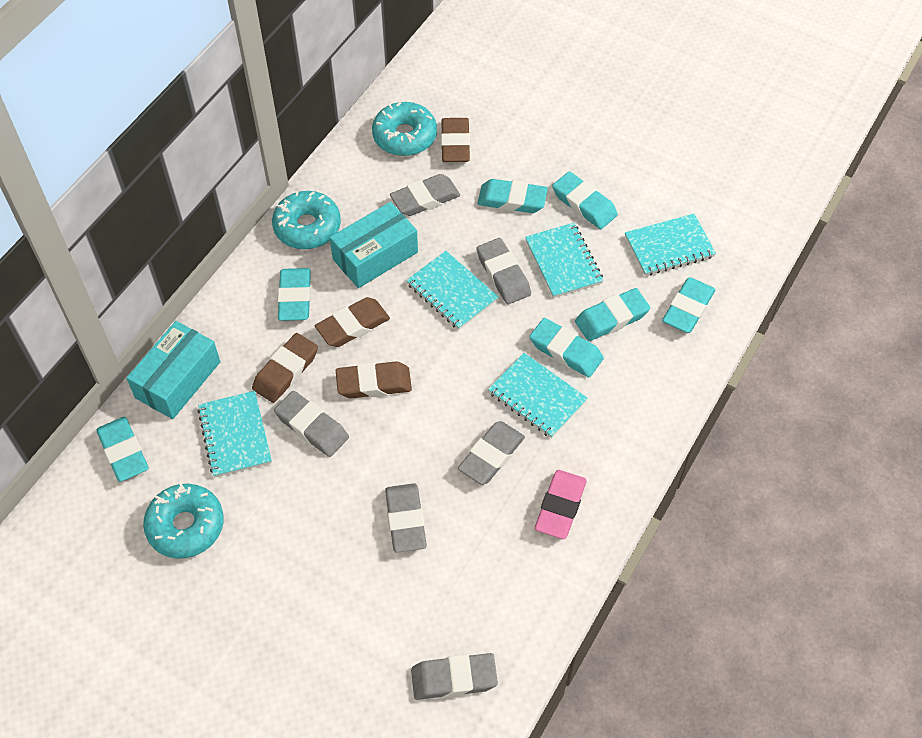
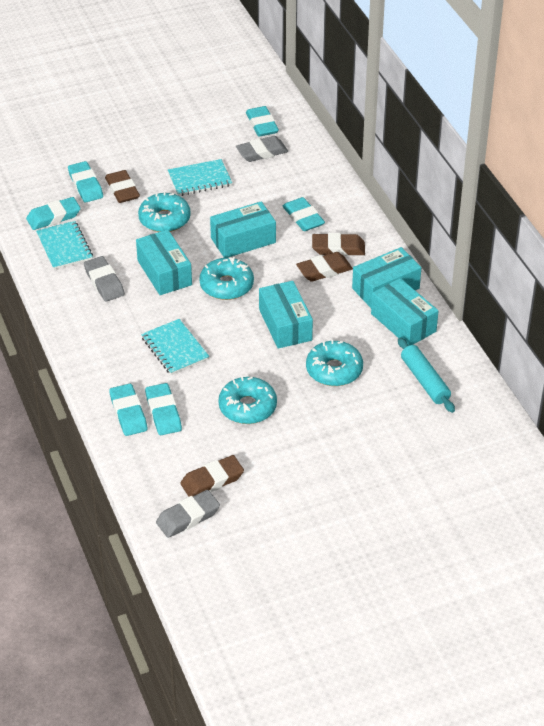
grey eraser: [274,391,349,457] [385,483,427,553] [390,174,460,216] [411,653,498,700] [458,421,525,485] [476,238,531,304] = 6 -> [84,256,125,302] [156,490,220,538] [236,136,288,162] = 3
pink eraser: [535,470,587,539] = 1 -> none = 0
turquoise box: [126,321,220,419] [330,202,418,288] = 2 -> [136,230,192,295] [210,201,276,258] [259,281,313,349] [352,247,421,308] [371,278,438,346] = 5
turquoise donut: [143,483,224,559] [272,191,341,249] [372,102,437,156] = 3 -> [138,192,191,232] [199,257,254,300] [218,376,277,424] [306,340,363,386] = 4
turquoise eraser: [97,417,148,482] [277,268,311,321] [477,179,548,213] [529,318,604,377] [552,171,618,229] [575,288,650,341] [662,278,715,333] = 7 -> [26,197,81,230] [68,161,103,202] [109,384,148,436] [145,383,182,435] [246,106,279,137] [283,197,325,231] = 6
turquoise notebook: [197,391,272,477] [406,251,499,330] [488,353,588,438] [525,223,604,298] [625,214,716,276] = 5 -> [36,221,93,270] [141,319,209,375] [168,159,232,196] = 3
turquoise rolling pin: none = 0 -> [398,337,455,413] = 1

